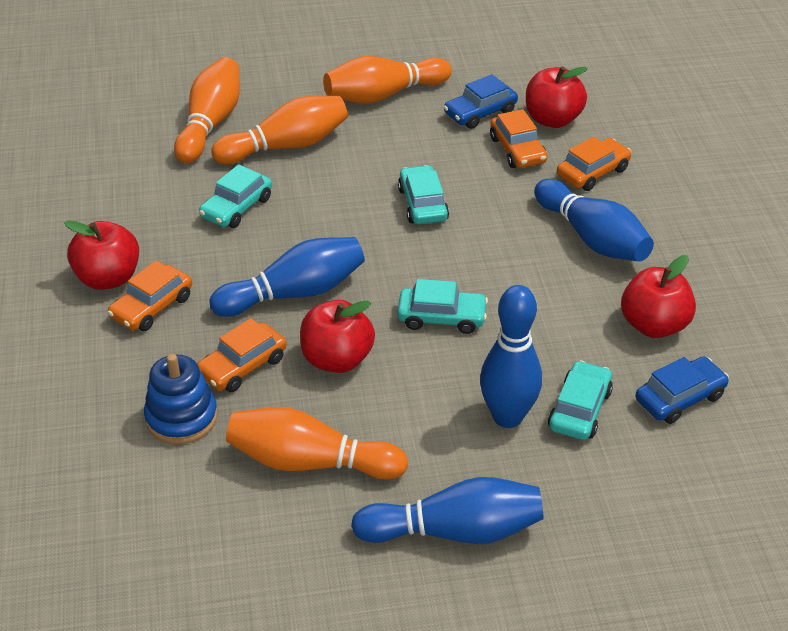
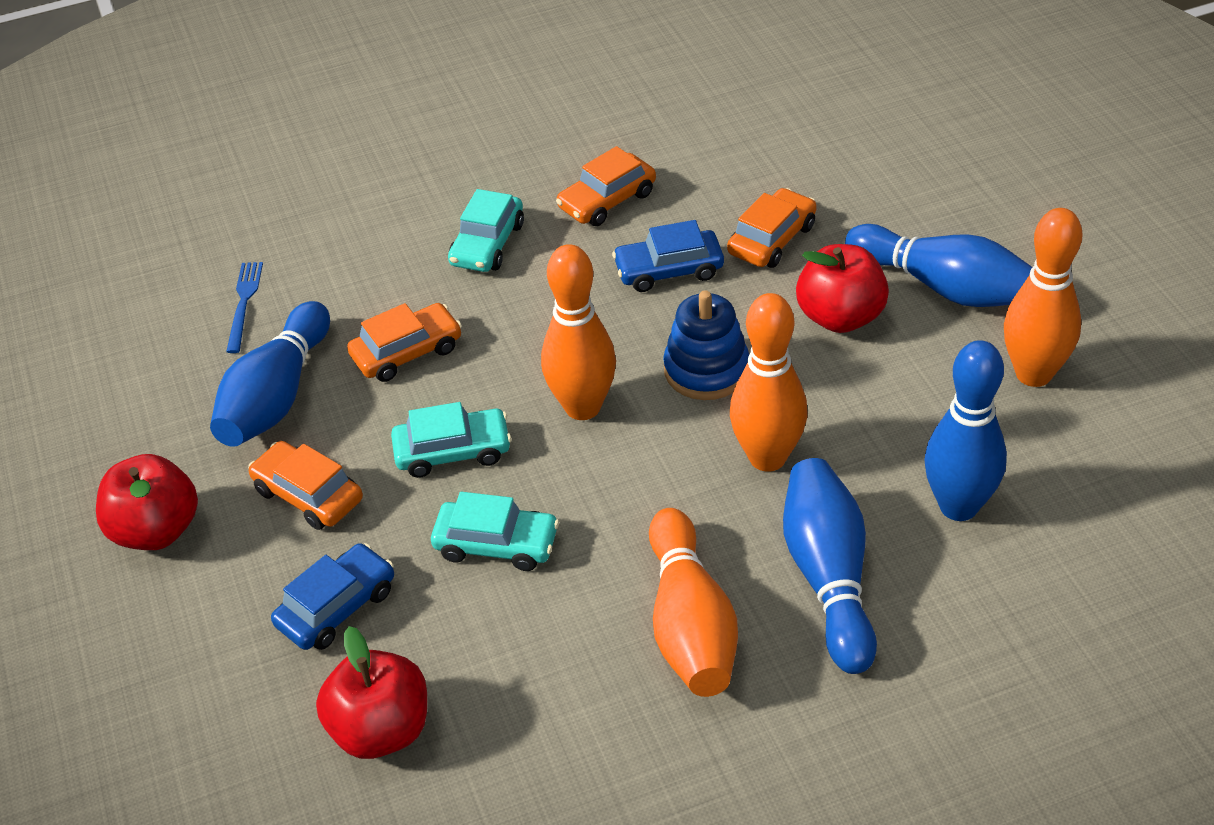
blue fork: none = 0 -> [226,262,263,353] = 1
red apple: [64,220,139,290] [300,300,375,373] [526,66,588,128] [621,255,696,338] = 4 -> [96,454,198,550] [316,626,427,759] [796,244,889,333] = 3
turquoise car: [199,164,272,228] [397,279,488,334] [398,165,449,224] [548,360,613,440] = 4 -> [391,402,512,478] [431,492,559,571] [448,189,524,272] = 3

